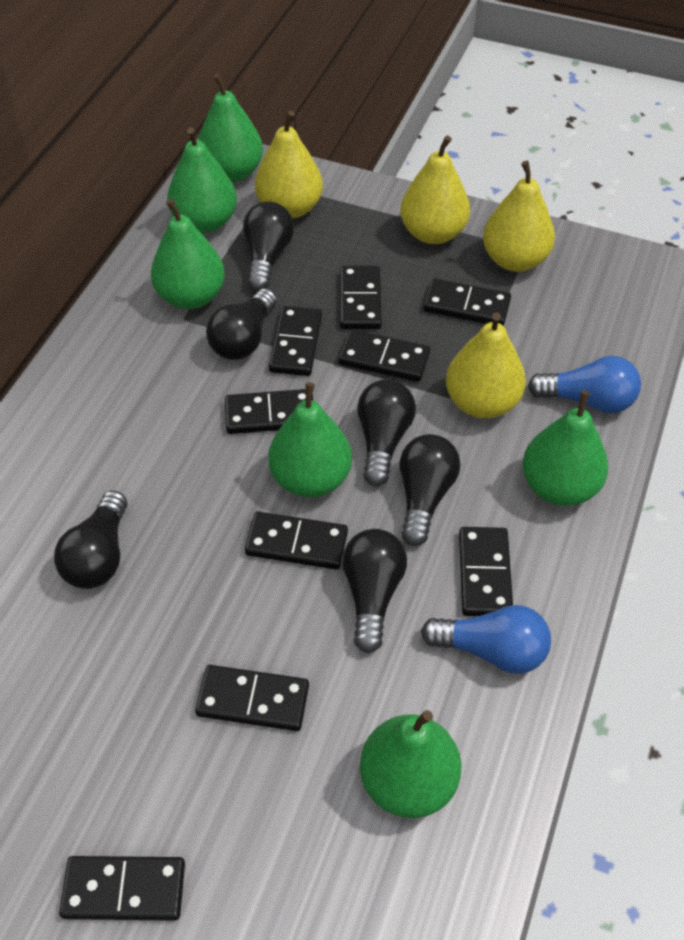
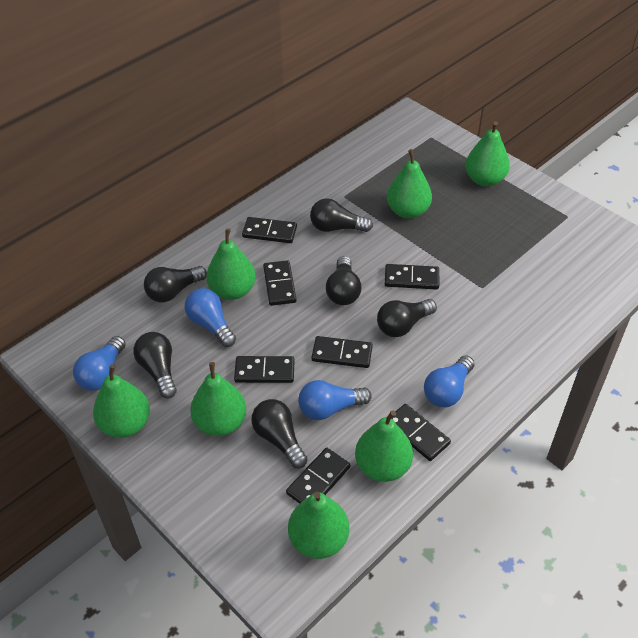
black domino: [59,856,185,921] [195,665,309,731] [225,389,313,434] [245,512,348,570] [269,306,322,376] [339,330,430,382] [340,266,382,329] [424,278,511,325] [459,527,513,616] = 9 -> [234,356,295,383] [242,217,297,243] [263,260,296,306] [286,448,350,504] [311,336,373,368] [385,264,439,290] [391,404,451,461] = 7
blue light bulb: [421,605,551,674] [528,356,641,413] = 2 -> [73,336,126,391] [185,288,236,347] [298,380,372,420] [424,356,475,407] = 4
green pear: [151,199,225,309] [167,127,237,233] [198,74,263,182] [268,382,352,497] [360,710,461,818] [522,390,608,506] = 6 -> [93,364,150,438] [190,362,246,436] [206,228,256,300] [288,492,349,559] [355,410,413,482] [387,149,432,219] [465,121,510,186] = 7
yellow pear: [255,111,323,219] [400,135,470,244] [446,313,526,418] [483,161,555,272] = 4 -> none = 0

